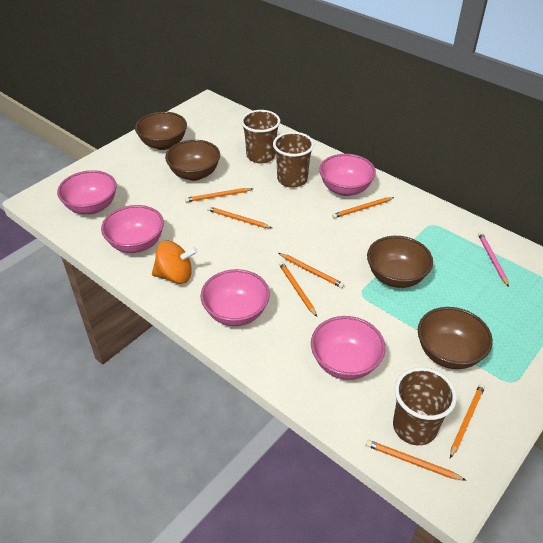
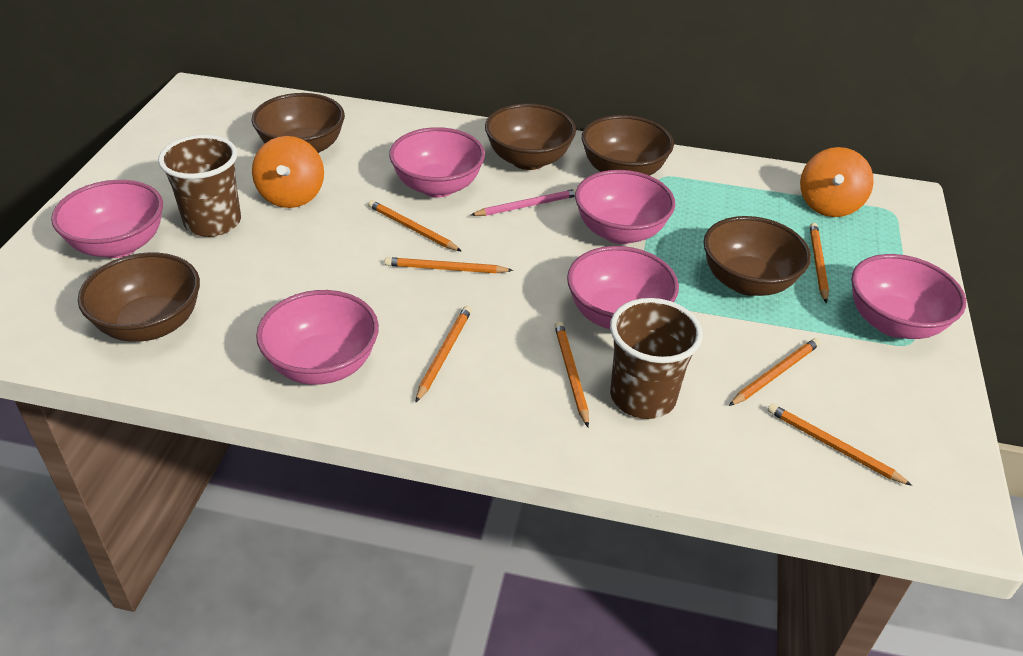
brown bowl: [135,112,187,150] [165,140,220,181] [367,236,433,288] [418,307,493,369] = 4 -> [78,253,200,342] [252,93,345,154] [485,104,576,170] [582,115,674,176] [703,216,811,296] = 5
brown cup: [241,110,280,164] [273,132,314,188] [393,367,457,446] = 3 -> [158,135,241,237] [610,298,703,419] = 2
orange spinning top: [152,241,198,284] = 1 -> [252,136,324,208] [800,147,874,217] = 2
pink bowl: [57,170,117,214] [101,205,164,253] [201,269,270,326] [311,316,385,380] [319,154,376,196] = 5 -> [51,180,163,258] [256,290,379,385] [389,127,485,197] [567,246,679,329] [575,170,675,244] [851,254,966,339] = 6

